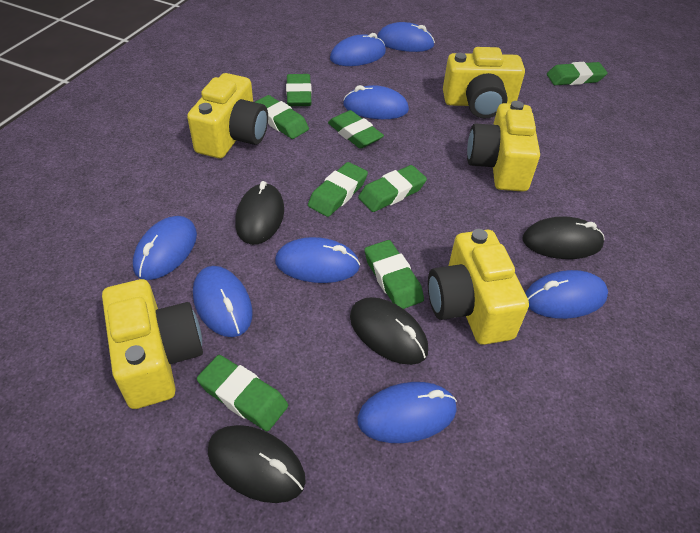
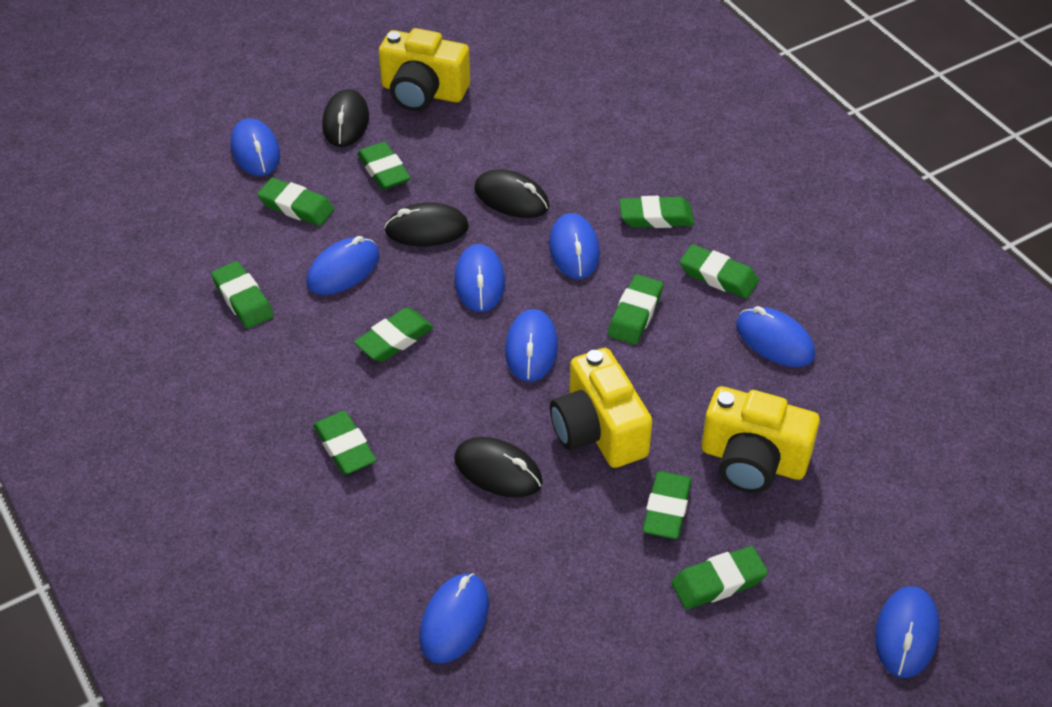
green eraser: [197,355,288,431] [255,95,309,139] [286,74,312,106] [308,162,368,217] [328,110,384,149] [358,165,427,212] [365,240,424,309] [547,62,607,85] = 8 -> [211,261,274,328] [257,178,334,226] [313,411,376,474] [354,308,434,362] [357,142,411,190] [608,274,663,344] [619,196,694,228] [643,471,692,539] [671,546,768,609] [680,244,759,299] = 10
yellow camera: [102,279,203,409] [187,73,268,158] [428,229,529,345] [443,47,525,118] [467,101,540,192] = 5 -> [379,28,470,111] [550,348,652,468] [702,386,820,493] = 3

